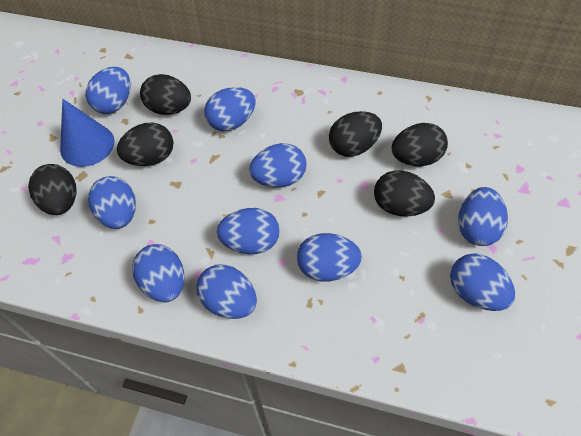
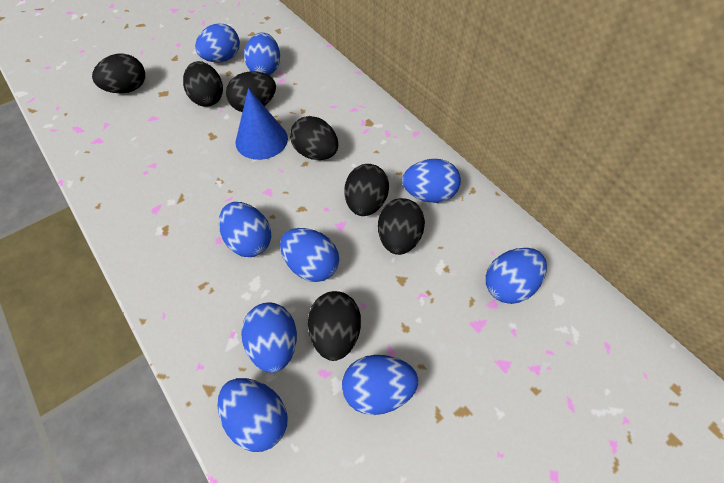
black egg: [28,164,76,215] [117,122,174,166] [140,74,191,115] [329,111,382,157] [374,170,435,217] [391,123,448,166] = 6 -> [92,54,145,93] [183,61,223,107] [226,71,276,112] [290,116,338,160] [308,291,361,361] [344,164,389,216] [378,198,425,255] = 7
blue egg: [85,67,130,114] [88,176,136,229] [132,244,184,302] [196,265,257,319] [204,87,255,131] [217,208,280,254] [249,143,307,188] [297,233,362,282] [450,253,515,311] [458,187,508,246] = 10 -> [195,23,240,62] [218,378,288,452] [219,202,271,257] [241,302,297,373] [244,33,280,75] [280,228,339,282] [342,355,418,415] [402,159,461,203] [486,248,547,304] = 9

